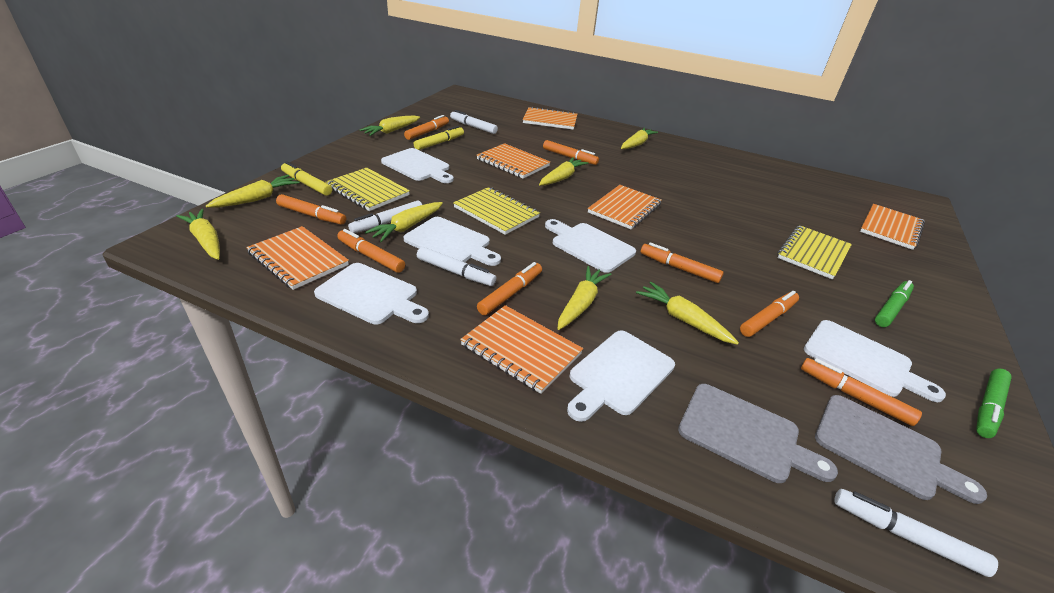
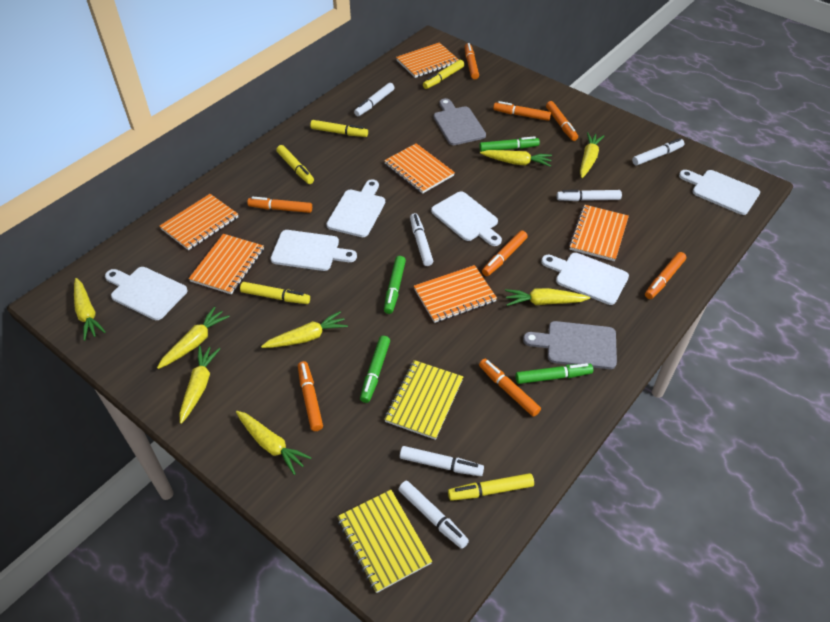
green marker: [875,280,914,327] [976,369,1012,438] = 2 -> [360,336,390,403] [384,256,406,314] [479,136,540,152] [515,363,593,384] = 4
white marker: [348,200,422,233] [417,247,496,286] [450,110,498,134] [834,489,998,577] = 4 -> [354,83,394,116] [398,481,469,549] [400,446,484,476] [410,213,433,266] [557,190,622,201] [632,138,684,165] = 6
yellow marker: [281,161,332,196] [414,126,464,150] = 2 -> [240,282,310,304] [276,145,314,184] [310,120,368,137] [423,60,464,89] [448,473,534,501] = 5
yellow notebook: [326,167,410,211] [453,187,540,235] [778,225,852,279] = 3 -> [337,490,432,593] [384,360,463,440] = 2

